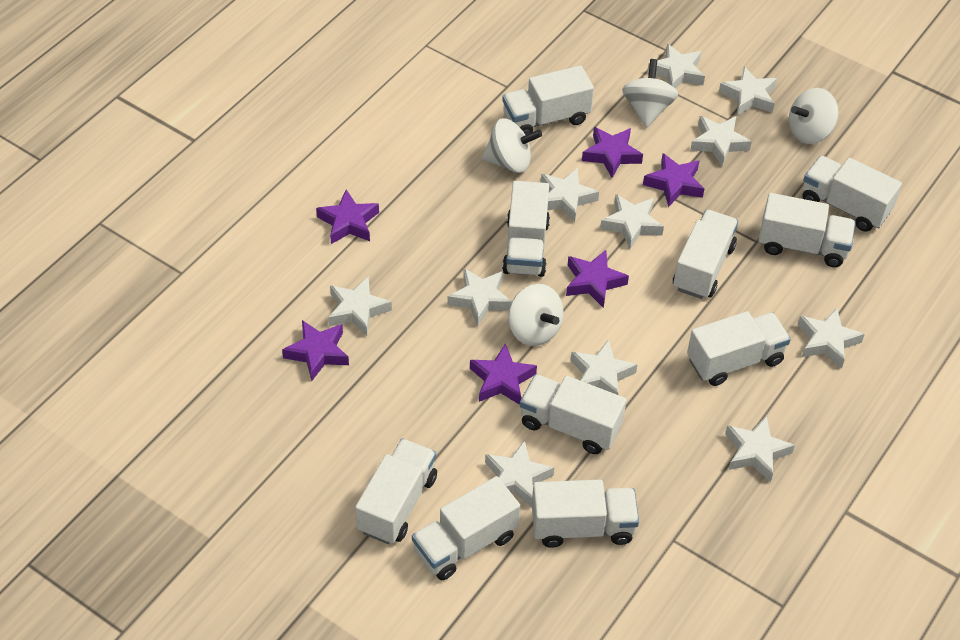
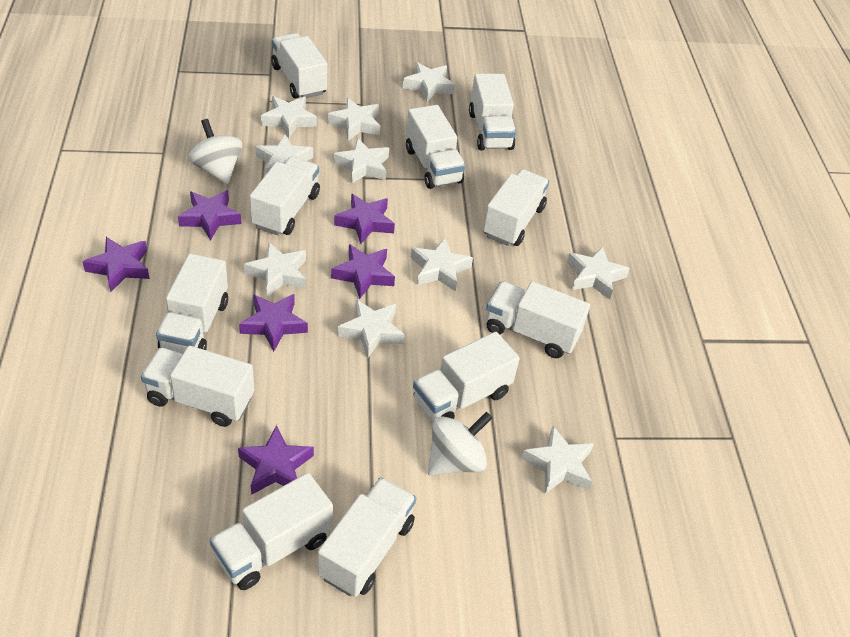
white spinning top: [482,118,542,173] [508,284,564,346] [622,59,678,128] [789,88,838,144] = 4 -> [188,119,243,185] [428,412,492,476] = 2
white star: [328,276,392,336] [447,268,512,326] [485,440,554,507] [541,168,599,222] [571,339,638,395] [600,194,664,249] [647,44,705,89] [690,116,752,166] [719,66,777,116] [725,416,795,482] [798,308,865,369] = 11 -> [244,242,306,297] [256,135,313,174] [261,96,317,138] [327,98,380,141] [333,138,389,184] [338,299,405,359] [403,62,455,102] [411,238,473,291] [522,426,594,494] [567,246,630,300] = 10
white truck: [355,439,437,544] [412,476,520,580] [502,65,594,135] [502,181,550,277] [520,374,626,454] [532,480,639,548] [673,210,738,299] [687,311,791,386] [759,193,856,267] [803,156,902,232] = 10 -> [141,346,254,427] [156,253,228,354] [210,473,333,590] [249,156,320,235] [271,33,327,98] [318,477,416,597] [406,105,466,189] [413,332,520,421] [469,74,516,151] [483,169,549,246] [486,281,590,358] = 11

